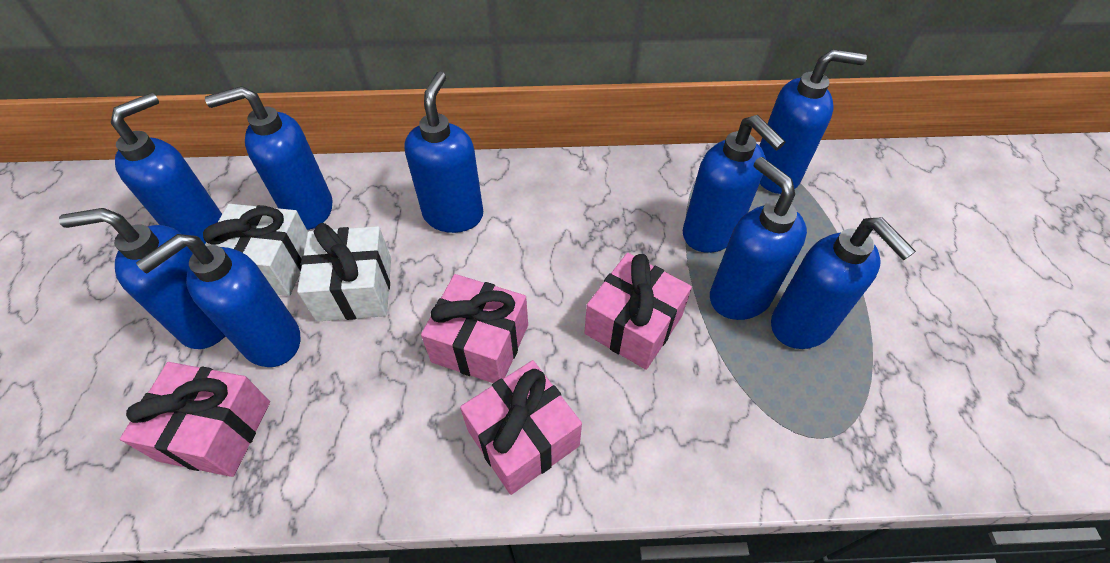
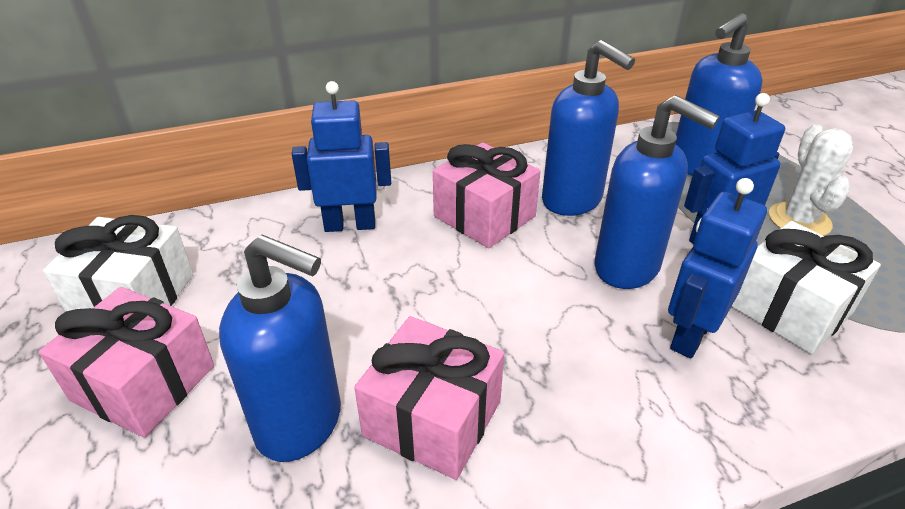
blue robot: none = 0 -> [292,81,391,232] [668,178,767,359] [684,93,785,244] = 3
blue soap dispenser: [59,208,225,349] [111,93,222,244] [136,234,300,367] [205,86,332,230] [404,71,483,233] [683,115,785,253] [710,157,807,320] [759,49,867,194] [771,217,916,349] = 9 -> [219,235,341,462] [542,40,635,216] [594,95,720,289] [675,13,763,176] = 4
pink gift: [120,362,270,477] [421,274,528,383] [460,360,582,495] [584,253,692,370] = 4 -> [39,287,214,438] [354,316,504,480] [433,142,541,248] = 3
white cactus: none = 0 -> [769,124,853,236] = 1

